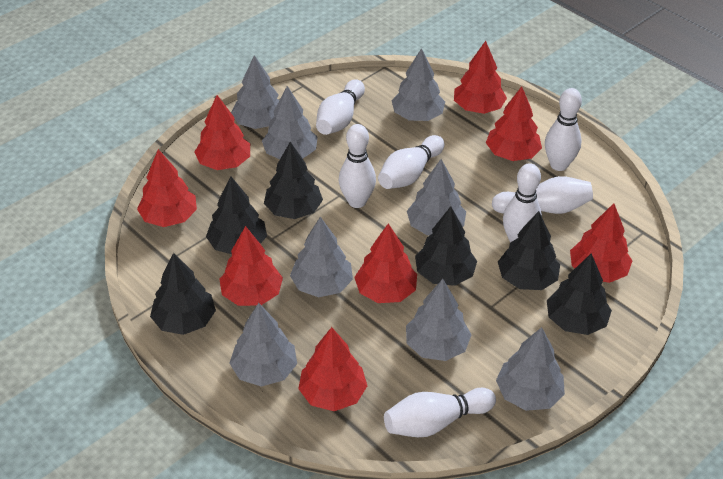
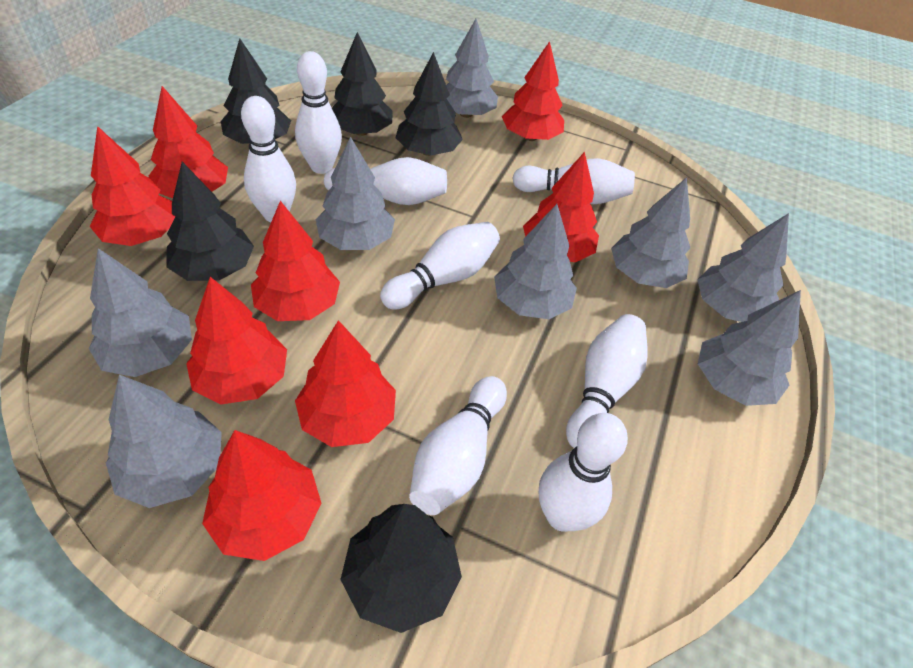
black tree: [150,253,216,335] [206,176,267,254] [264,142,323,219] [415,206,477,286] [498,211,560,290] [547,253,612,335] = 6 -> [166,162,254,281] [221,38,291,144] [332,32,393,136] [340,504,462,633] [395,52,463,156] = 5
white bowling pin: [316,79,365,135] [339,124,376,208] [378,135,444,189] [384,388,496,437] [492,176,593,214] [503,163,542,243] [545,88,582,171] = 7 -> [241,96,296,222] [295,51,342,174] [324,157,447,205] [380,222,500,310] [409,376,507,515] [512,158,635,204] [539,413,628,532] [566,314,648,448] = 8

